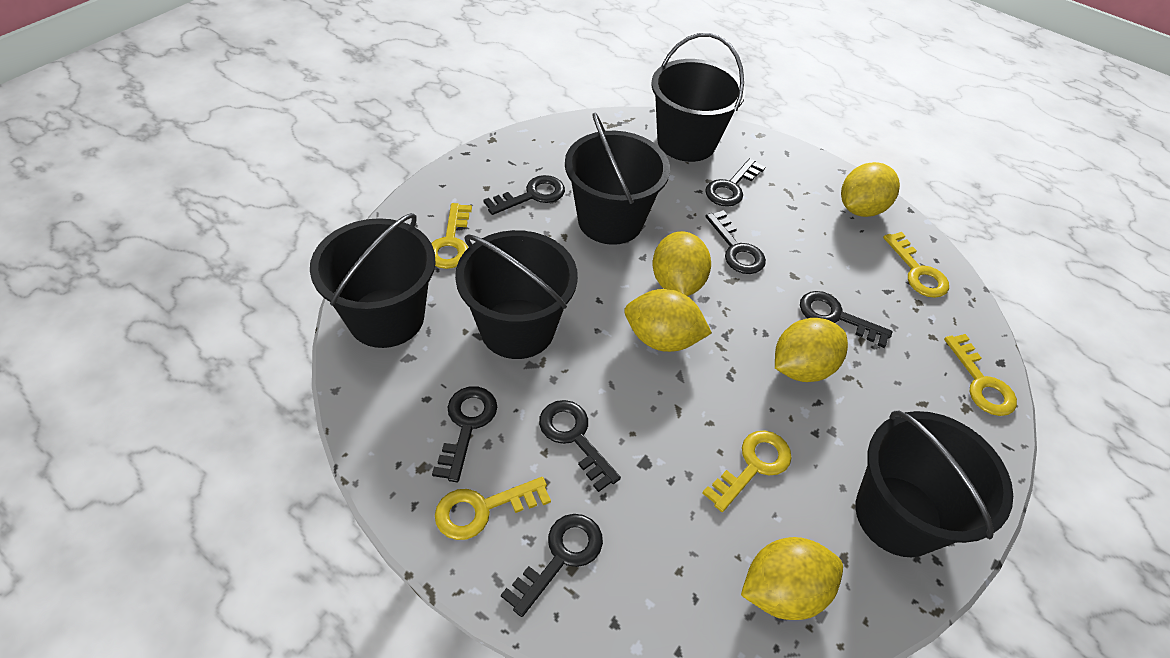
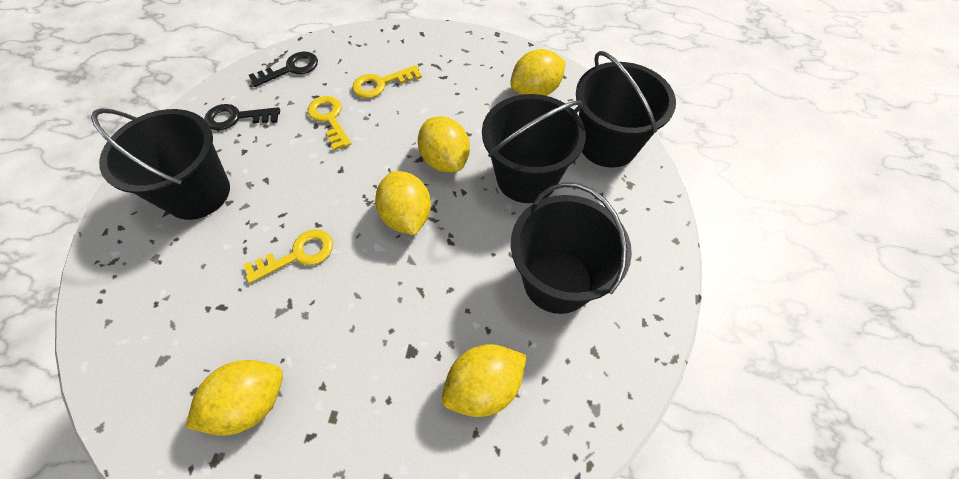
black bucket: [310,213,436,348] [455,230,578,359] [565,113,670,245] [651,33,746,162] [855,411,1013,557] = 5 -> [91,108,230,220] [482,94,586,203] [511,182,632,314] [576,51,676,168] = 4
black key: [432,386,497,482] [483,175,565,215] [501,514,603,617] [539,400,621,492] [705,158,765,207] [705,210,766,274] [800,291,892,348] = 7 -> [204,104,280,130] [249,52,318,87] = 2
yellow key: [431,203,472,269] [435,477,551,540] [702,430,792,512] [883,232,949,298] [944,334,1017,416] = 5 -> [243,229,333,283] [308,96,351,151] [352,65,422,98] = 3

